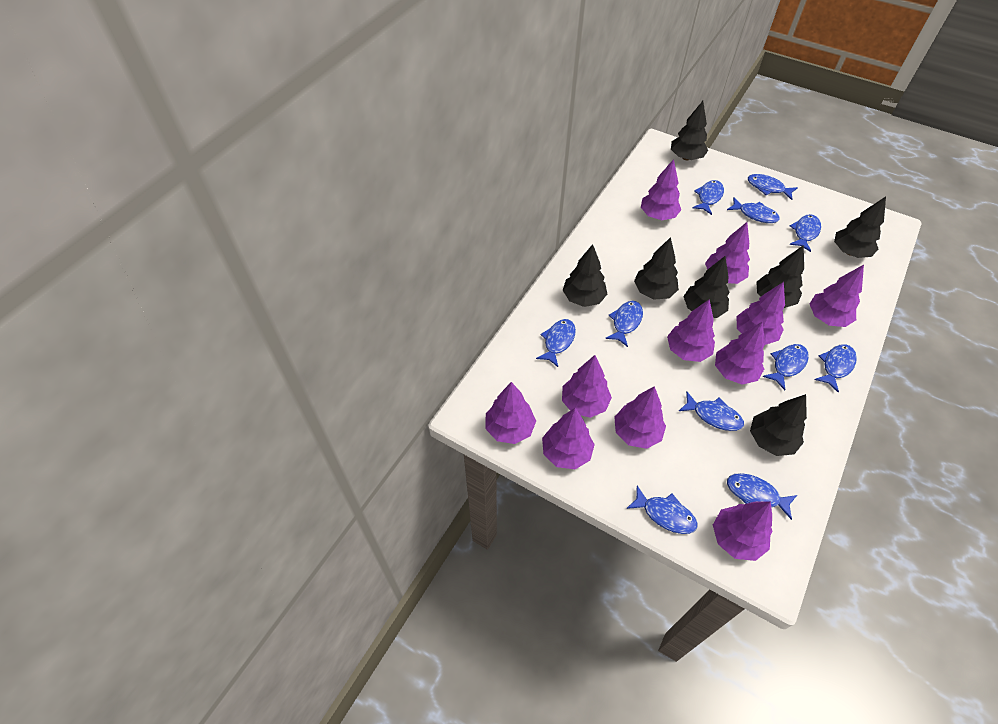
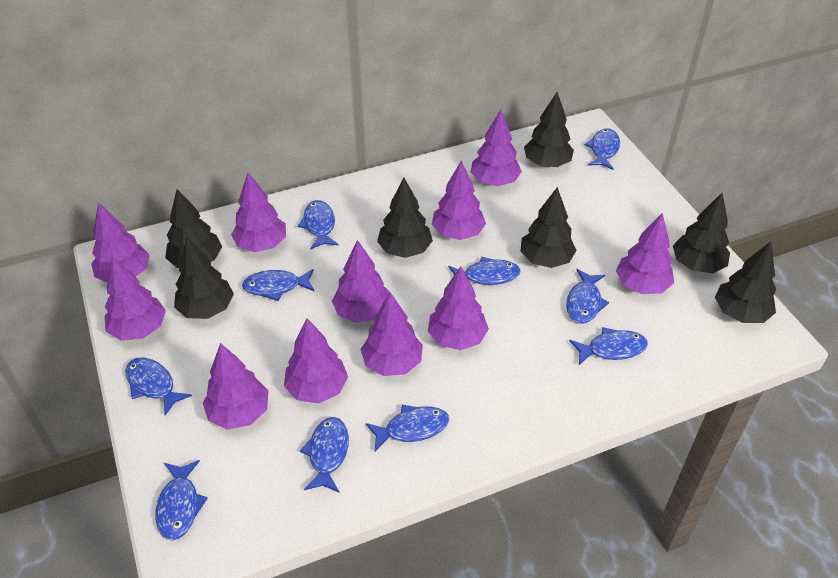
blue fish: [536,319,576,367] [605,301,643,347] [626,486,698,534] [679,392,744,431] [692,180,724,215] [727,197,780,223] [727,473,797,520] [748,174,798,200] [762,344,809,390] [789,214,821,252] [814,344,857,392] = 11 -> [125,357,192,415] [155,460,208,540] [242,269,315,301] [298,200,339,249] [300,417,349,492] [366,405,449,451] [449,257,520,285] [566,269,609,324] [569,327,648,365] [584,129,620,170] = 10

